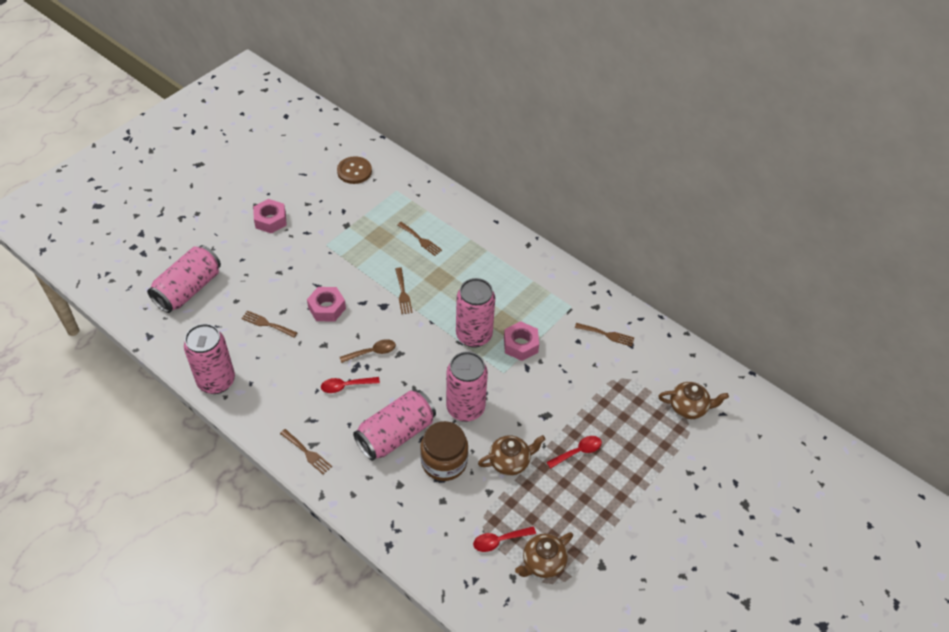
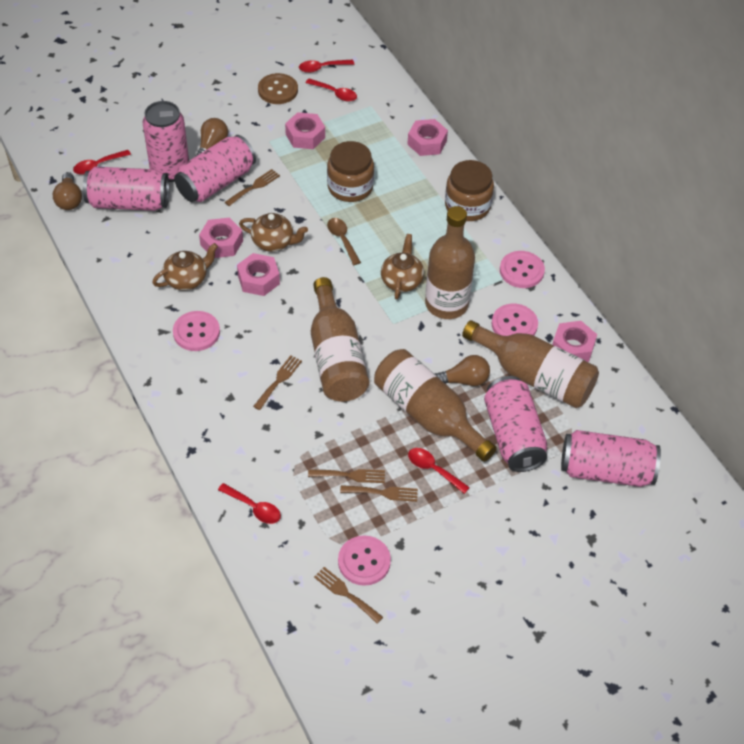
brown bottle: none = 0 -> [311,277,369,402] [374,349,497,462] [425,206,475,319] [462,320,599,408] = 4
brown jar: [420,421,468,481] = 1 -> [327,141,374,202] [445,160,494,221] = 2
brown light bulb: none = 0 -> [53,172,82,210] [195,118,228,157] [435,355,490,386] = 3
pink button: none = 0 -> [173,311,220,351] [338,535,391,586] [492,304,538,336] [500,251,545,288] = 4
pink nut: [253,199,287,234] [307,287,346,322] [504,321,539,361] = 3 -> [199,218,243,258] [237,253,280,296] [285,112,325,149] [407,119,448,156] [552,321,597,362] = 5
red spoon: [321,377,380,393] [473,526,536,552] [547,436,602,469] = 3 -> [73,150,131,175] [218,483,281,524] [299,60,354,73] [306,78,357,102] [408,448,470,494] = 5

